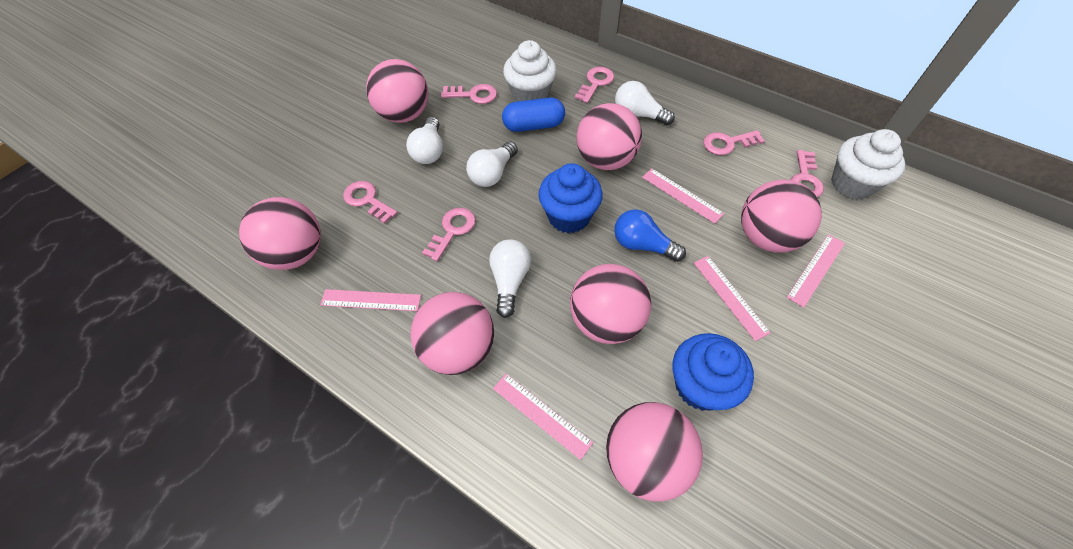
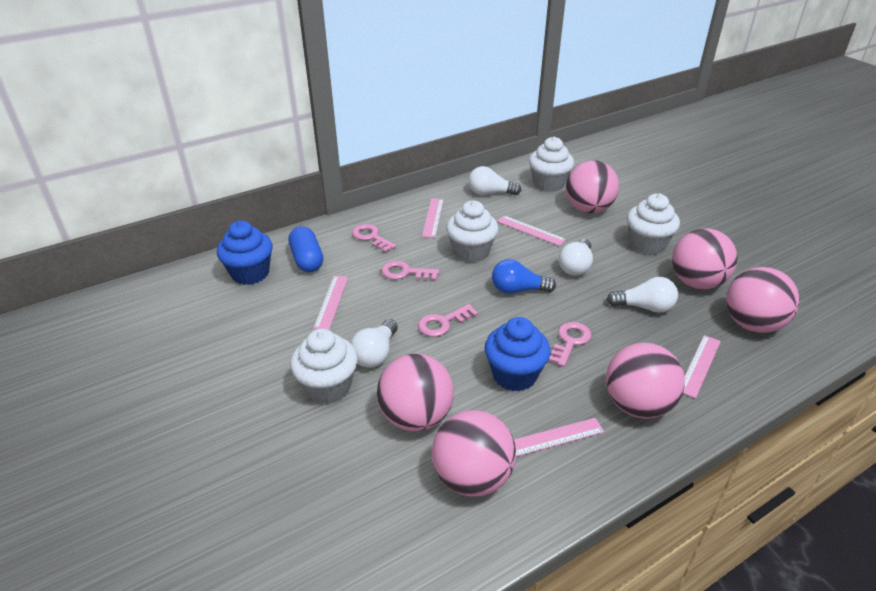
pink ball: [239,197,321,270] [366,59,428,123] [411,292,494,375] [570,264,651,344] [577,103,642,170] [606,402,703,502] [741,180,822,252] = 7 -> [377,354,454,431] [432,410,516,496] [566,160,619,213] [606,343,685,419] [672,228,738,289] [726,267,799,333] = 6
pink key: [343,181,397,224] [422,208,476,261] [441,84,497,104] [575,67,614,103] [703,130,765,155] [791,150,824,197] = 6 -> [352,224,397,253] [381,261,439,281] [418,304,478,337] [548,322,592,367] = 4
white cupcake: [503,40,557,102] [831,129,905,200] = 2 -> [290,329,358,404] [446,200,499,263] [529,137,574,192] [627,193,680,255] = 4

